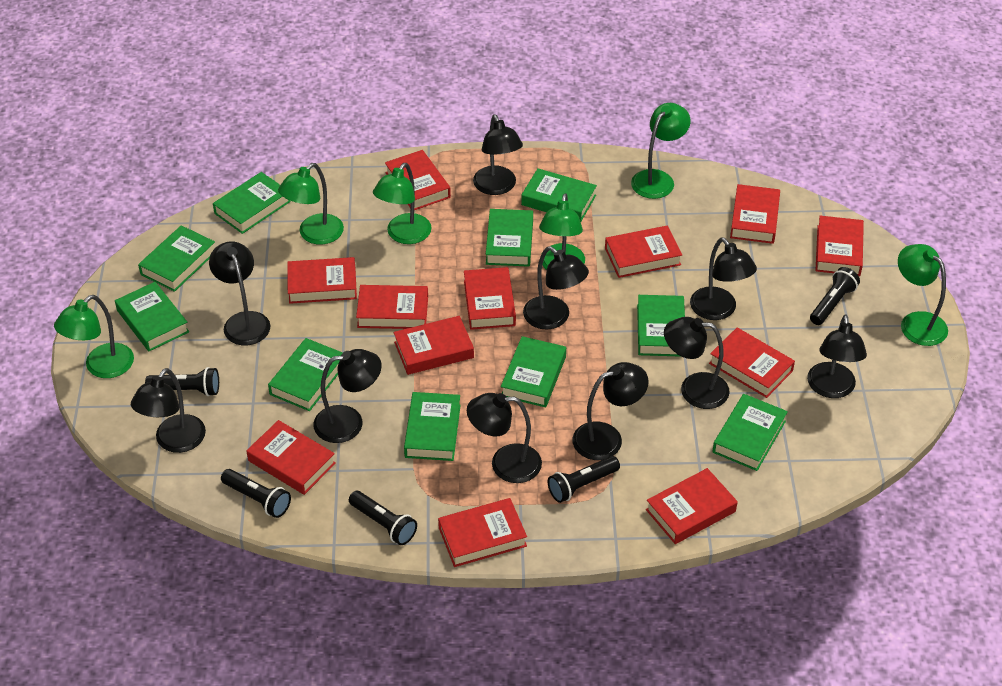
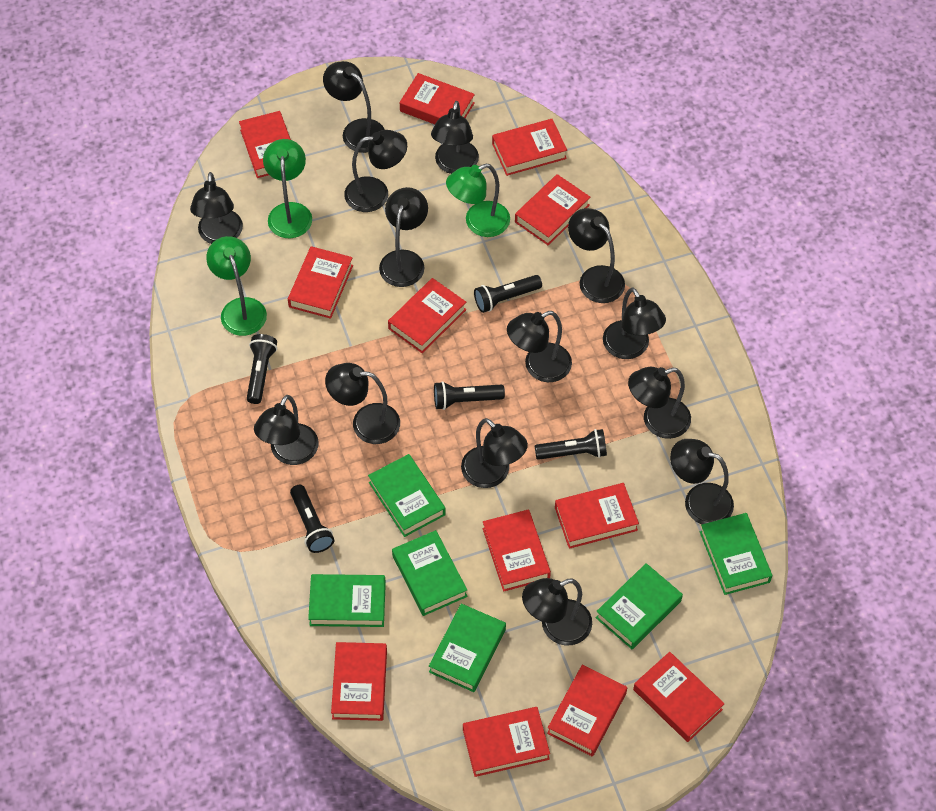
black lamp: [131,368,206,453] [209,241,271,345] [314,349,382,443] [467,393,542,483] [473,114,523,195] [523,246,589,329] [572,362,649,460] [664,317,729,409] [690,237,757,320] [807,314,867,398] = 10 -> [190,172,243,244] [254,395,319,465] [323,61,385,153] [325,363,400,444] [344,130,407,212] [379,187,428,287] [431,101,479,174] [461,418,528,488] [507,311,572,382] [522,578,592,646] [568,208,625,303] [603,287,666,359] [628,367,691,439] [670,439,734,524] = 14
green book: [115,282,189,351] [138,225,215,292] [213,172,291,234] [268,338,343,411] [404,392,461,461] [486,209,533,267] [501,336,566,407] [521,168,597,222] [637,295,685,357] [712,394,788,471] = 10 -> [308,574,386,627] [368,454,446,537] [392,530,467,616] [429,603,506,692] [596,563,683,649] [700,513,772,595] = 6
green lamp: [54,295,134,378] [278,163,344,245] [373,163,432,244] [539,193,585,270] [631,103,691,199] [898,244,948,346] = 6 -> [206,236,267,336] [263,139,312,238] [446,164,510,237] = 3

